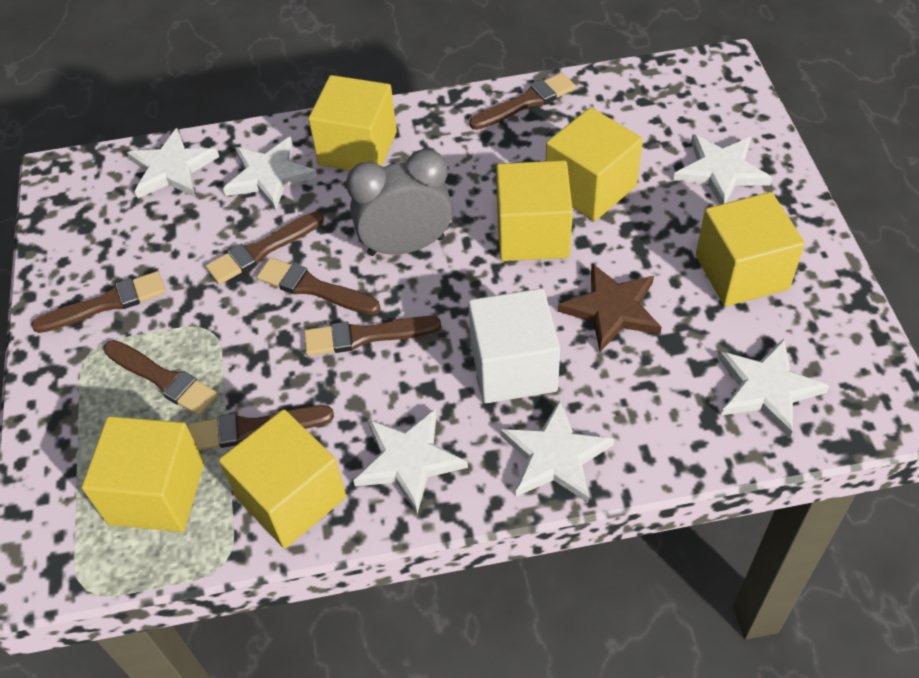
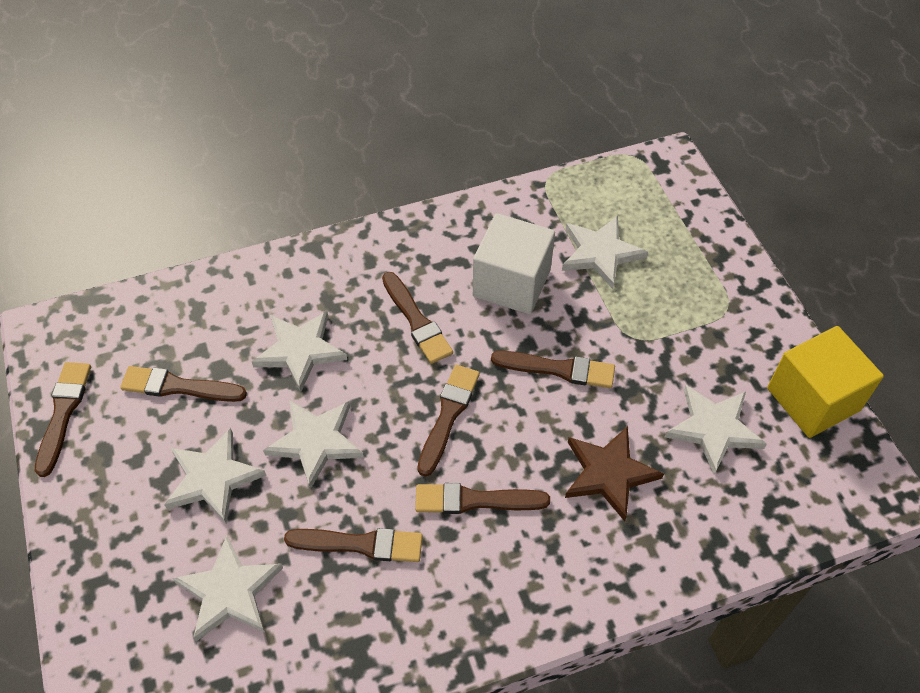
grey clock: [346,149,453,256] = 1 -> none = 0
yellow cube: [82,416,204,532] [219,409,346,548] [308,75,397,170] [496,160,573,261] [546,107,643,221] [696,192,805,306] = 6 -> [767,326,884,438] = 1

